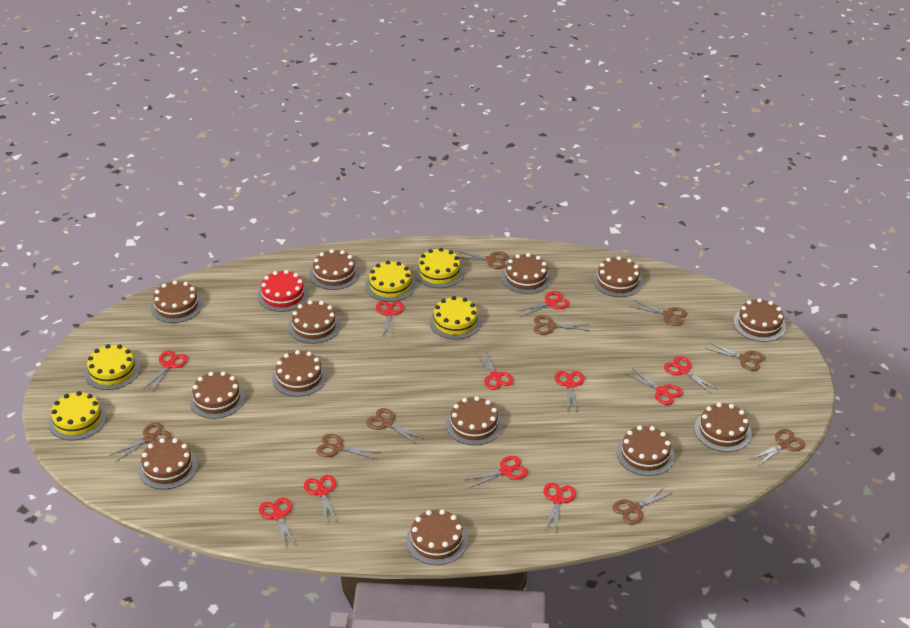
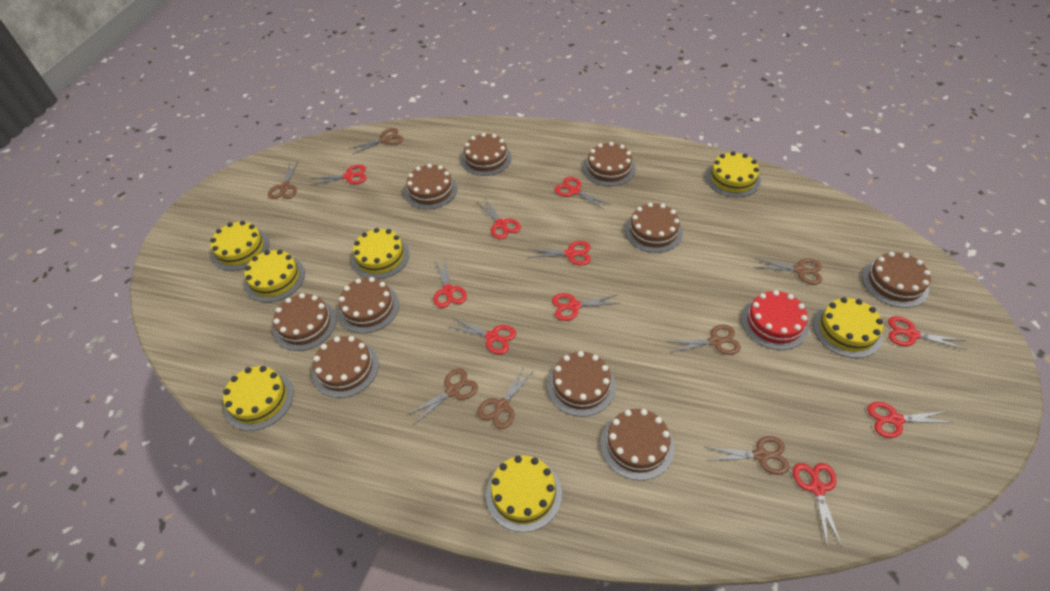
brown cake: [138,438,198,489] [151,280,203,323] [189,371,245,419] [272,350,327,397] [288,300,341,344] [309,249,359,290] [406,509,468,565] [446,396,502,445] [501,253,551,294] [593,256,643,297] [616,426,675,476] [694,403,752,452] [733,298,786,342] = 13 -> [273,293,336,351] [312,336,379,398] [337,277,399,333] [404,164,457,209] [461,133,512,176] [547,351,616,417] [583,142,636,186] [600,409,674,481] [625,203,683,253] [862,252,931,308] = 10
brown scissors: [109,422,171,462] [316,434,380,459] [366,408,424,444] [457,251,508,269] [533,315,590,335] [612,486,673,525] [630,300,687,326] [705,342,765,371] [751,429,805,466] = 9 -> [268,161,299,199] [349,128,403,155] [406,369,478,424] [477,365,535,429] [668,325,741,355] [704,436,789,475] [754,258,822,285] = 7
red scissors: [145,351,188,391] [259,498,296,546] [304,475,337,525] [376,301,404,338] [466,456,528,488] [475,350,514,390] [515,291,570,317] [544,483,576,532] [555,371,584,412] [626,369,683,405] [664,356,718,393] = 11 -> [310,165,366,185] [434,259,467,308] [447,317,516,354] [478,198,521,239] [527,241,591,265] [552,293,619,321] [554,177,610,210] [793,463,842,547] [867,402,954,438] [888,316,968,350] = 10
yellow cake: [49,391,107,440] [85,344,140,390] [365,261,416,302] [414,248,464,288] [430,296,481,339] = 5 -> [210,221,269,271] [223,366,294,431] [244,250,305,302] [352,228,409,279] [486,456,562,532] [706,151,761,197] [813,297,883,358] = 7

